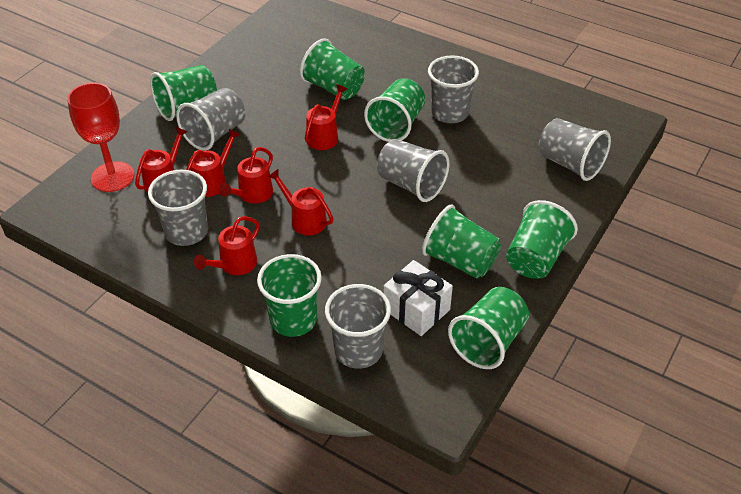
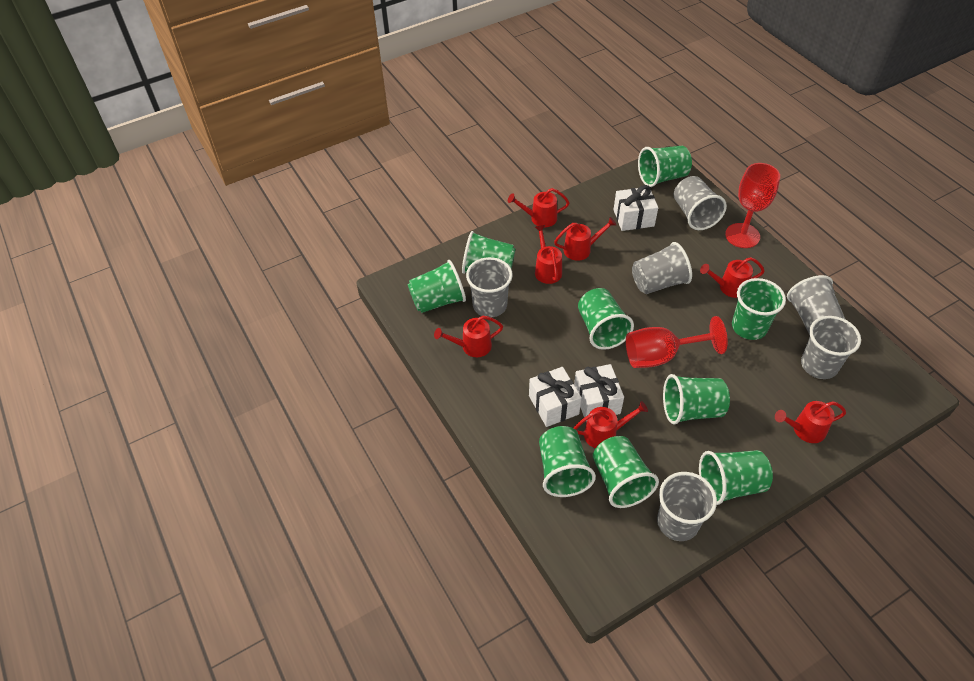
green cup: [150,65,217,121] [257,254,322,337] [300,38,365,100] [364,78,425,142] [422,205,501,279] [448,287,529,369] [506,200,578,279] = 7 -> [408,260,466,313] [462,231,516,274] [539,426,596,497] [578,288,634,350] [593,436,659,508] [638,146,692,187] [663,374,730,425] [699,450,773,505] [732,278,786,340] = 9
red goblet: [67,83,135,192] = 1 -> [626,316,728,368] [725,163,780,248] = 2
red watering can: [135,127,188,193] [186,129,240,197] [194,216,260,275] [219,147,273,204] [268,169,334,236] [305,84,347,150] = 6 -> [434,316,503,357] [508,188,569,227] [535,225,562,284] [554,217,616,261] [574,401,648,448] [700,257,765,298] [775,401,846,443] = 7
white gift: [383,260,453,336] = 1 -> [529,367,582,427] [574,364,624,418] [613,185,658,231] = 3

